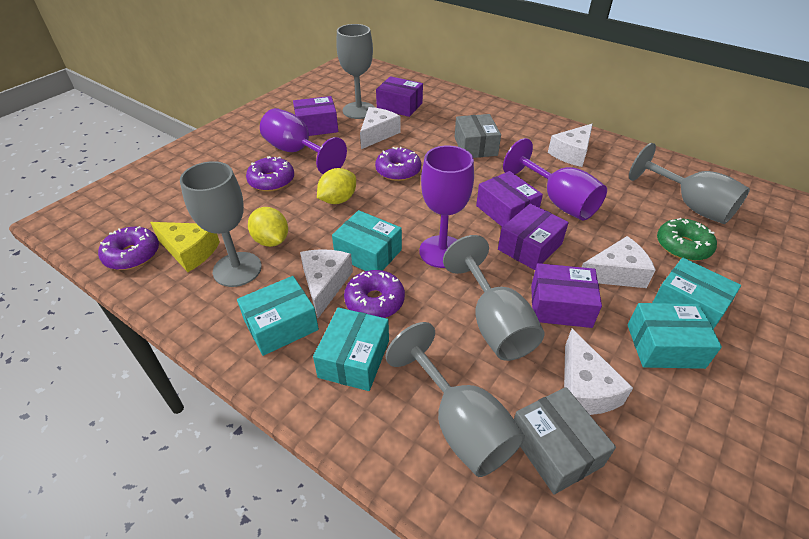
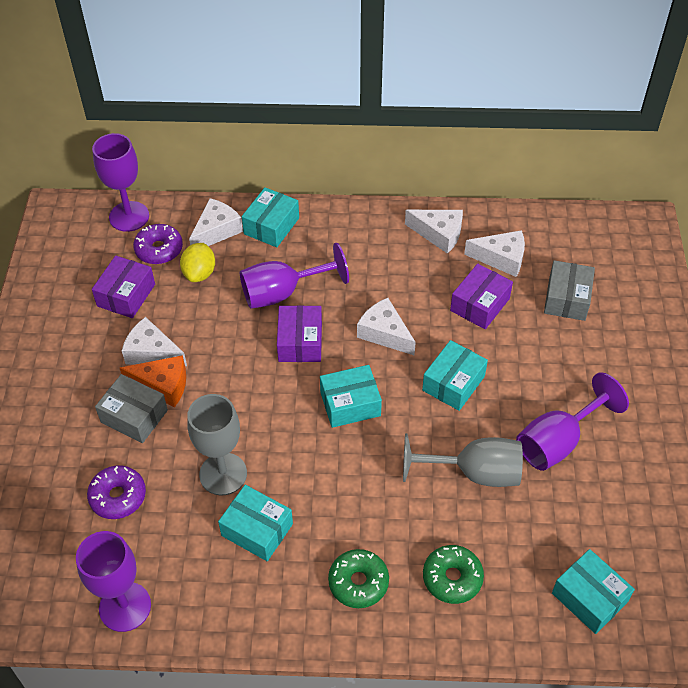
green donut: [657,218,717,261] = 1 -> [328,549,389,608] [423,545,484,604] = 2
grey goblet: [180,161,262,287] [336,24,375,119] [386,322,525,477] [443,235,544,361] [629,143,750,224] = 5 -> [187,394,247,496] [403,433,523,487] = 2
orange cheese: none = 0 -> [120,355,186,407] = 1
purple box: [293,96,338,136] [376,76,423,117] [476,171,543,227] [498,203,569,270] [531,263,602,328] = 5 -> [92,255,155,318] [277,305,322,362] [450,264,513,329] = 3
purple donut: [98,226,159,270] [246,156,294,192] [344,270,405,318] [375,147,421,181] = 4 -> [87,465,146,519] [133,224,183,264] = 2
purple goblet: [260,108,347,174] [419,146,474,268] [503,138,607,220] = 3 -> [76,531,151,632] [92,133,149,232] [240,243,349,309] [516,372,629,471] = 4
yellow cheese: [150,222,220,272] = 1 -> none = 0
yellow lemon: [248,207,288,247] [317,168,356,204] = 2 -> [180,243,215,282] = 1

